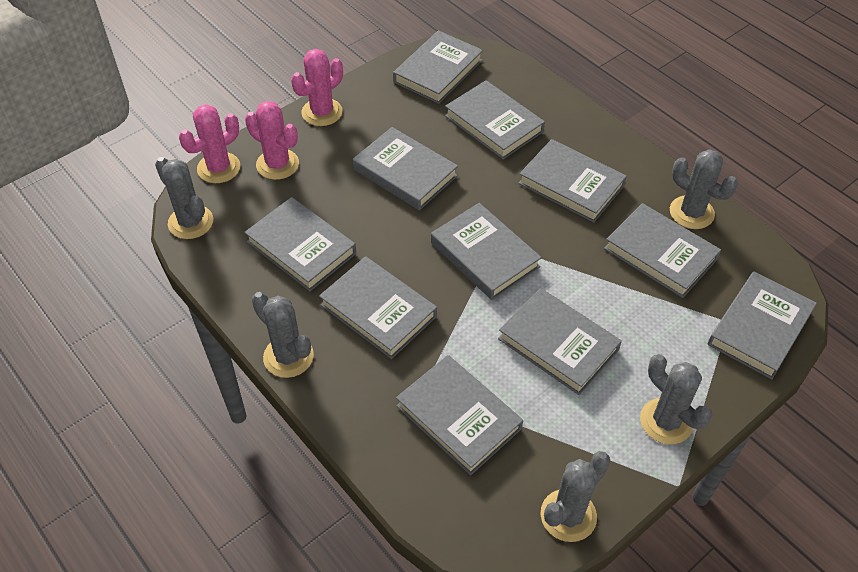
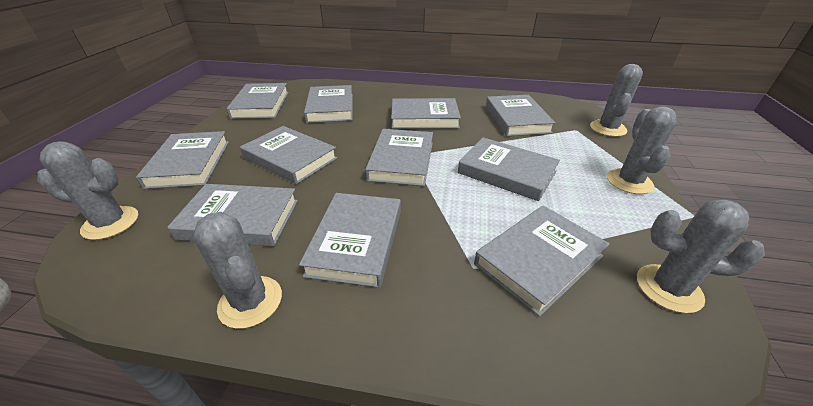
pink cactus: [179,104,240,183] [245,101,299,180] [291,49,343,126] = 3 -> none = 0

